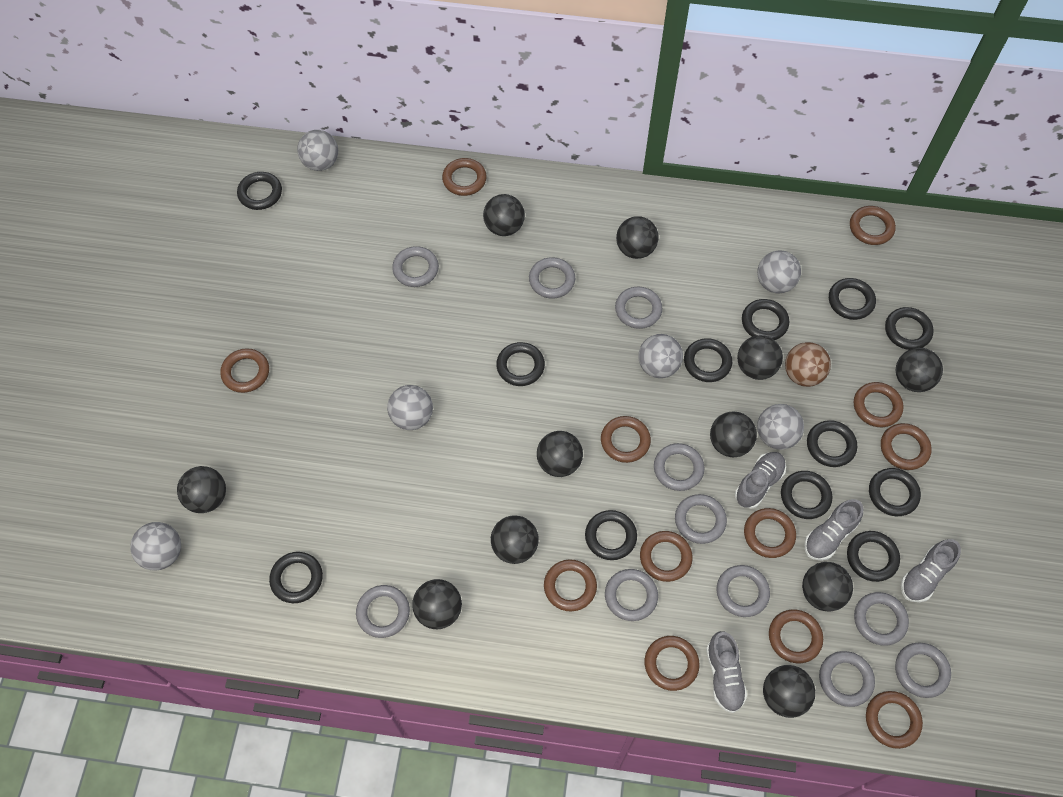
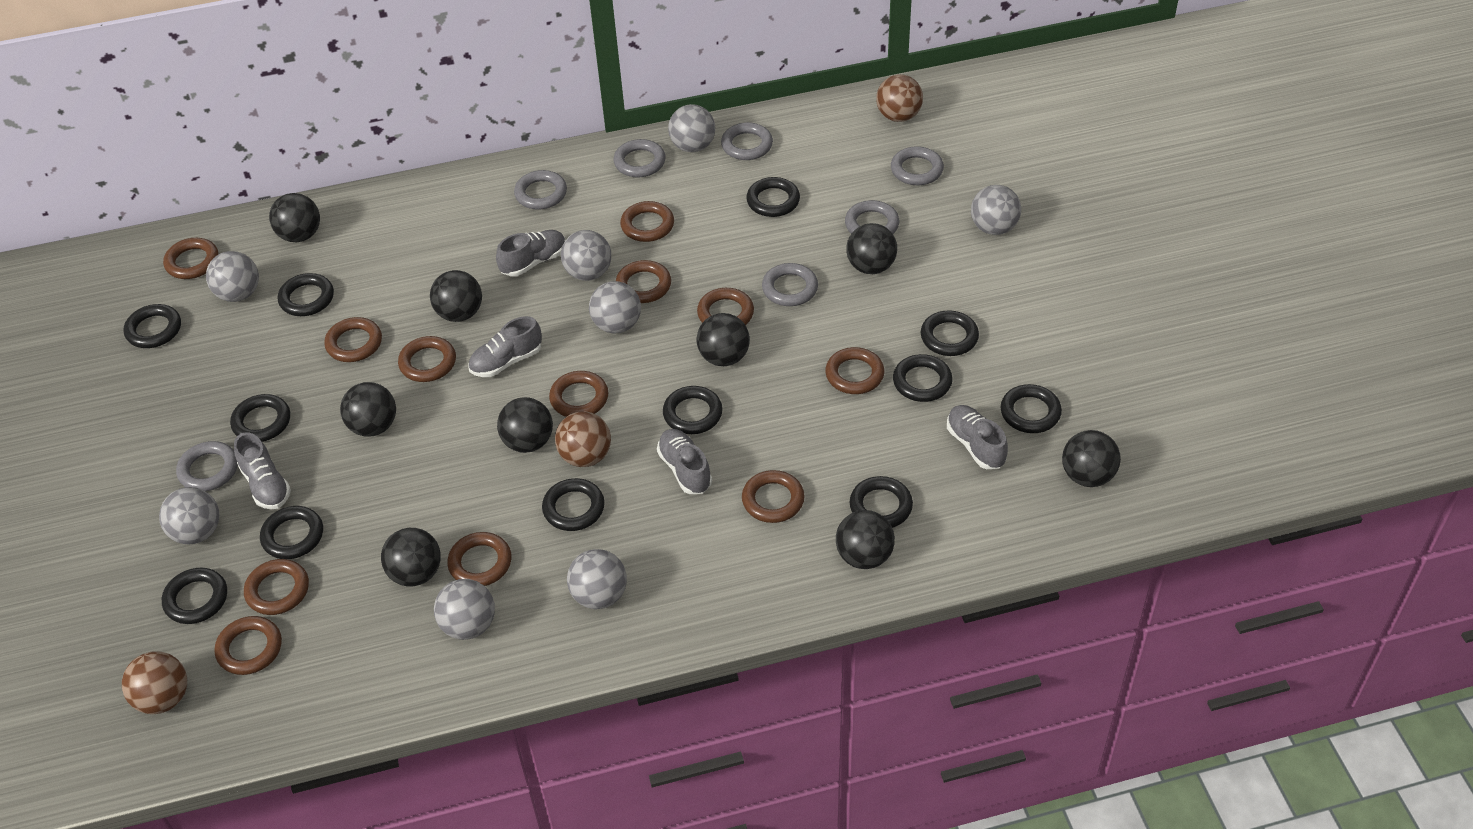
black ball: [177,466,226,513] [412,579,462,629] [483,194,525,236] [491,515,539,564] [537,431,583,477] [616,216,659,259] [710,411,757,458] [737,335,783,380] [763,665,815,718] [802,562,853,612] [896,348,943,392] = 11 -> [269,193,320,242] [340,382,396,437] [381,528,441,586] [430,270,482,322] [497,397,553,453] [697,313,750,366] [836,510,895,569] [846,223,897,274] [1062,430,1121,487] = 9
brown ball: [785,342,831,387] = 1 -> [122,651,187,714] [555,411,611,467] [876,74,923,122] = 3
grey ball: [130,522,181,571] [297,130,338,171] [387,385,433,430] [638,334,683,378] [757,250,801,293] [757,404,804,450] = 6 -> [159,487,220,544] [206,251,259,302] [434,579,495,640] [561,230,611,281] [567,549,627,609] [589,281,641,334] [668,104,715,152] [971,185,1021,235] = 8
grey ring: [356,585,410,638] [392,246,439,287] [529,257,575,298] [605,569,658,621] [615,286,662,329] [654,443,704,491] [675,494,727,544] [716,565,770,617] [819,651,875,707] [854,592,909,645] [895,643,951,698] = 11 -> [176,441,238,491] [514,170,567,209] [614,139,666,178] [721,122,773,160] [762,263,818,306] [845,200,899,234] [891,146,944,185] = 7
grey shoe: [706,631,747,713] [735,452,786,509] [804,499,863,561] [901,539,961,602] = 4 -> [234,432,291,510] [468,316,542,377] [496,230,566,277] [657,429,712,494] [947,405,1008,469] = 5

